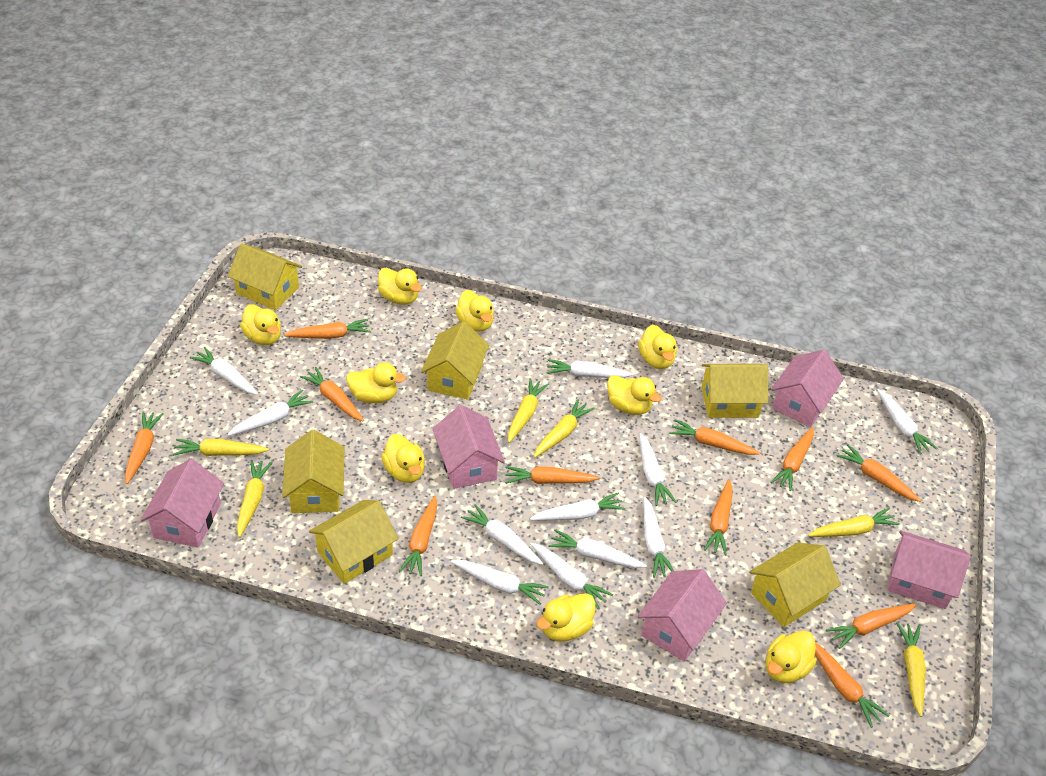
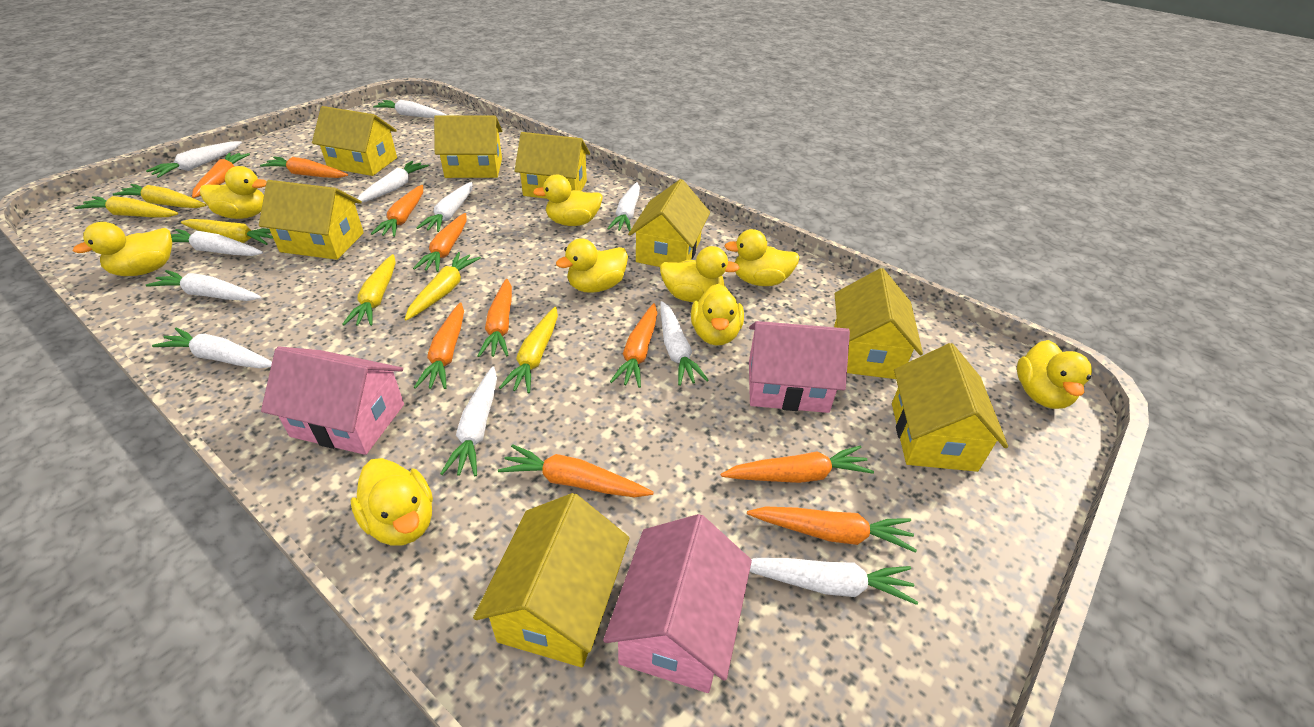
orange carrot: [125,411,164,484] [284,319,371,339] [300,367,364,422] [399,496,437,576] [505,466,600,484] [669,419,760,455] [704,479,733,556] [771,427,814,491] [815,643,890,728] [826,603,916,649] [836,444,921,502] = 11 -> [192,153,250,198] [260,157,348,178] [371,185,423,237] [413,213,467,272] [414,302,464,389] [478,279,512,357] [498,444,654,497] [610,303,657,388] [721,446,874,483] [747,506,917,553] = 10
pink house: [140,459,224,547] [433,405,505,489] [637,569,727,662] [771,349,844,427] [887,530,971,609] = 5 -> [261,346,404,455] [603,514,752,693] [749,321,850,413] = 3
yellow house: [228,243,302,310] [282,430,345,513] [309,500,398,584] [421,321,489,400] [702,364,768,418] [749,542,841,627] = 6 -> [259,180,364,260] [312,106,397,176] [434,115,502,178] [473,493,629,667] [515,132,590,199] [628,179,710,267] [834,268,923,379] [892,343,1008,472] = 8

